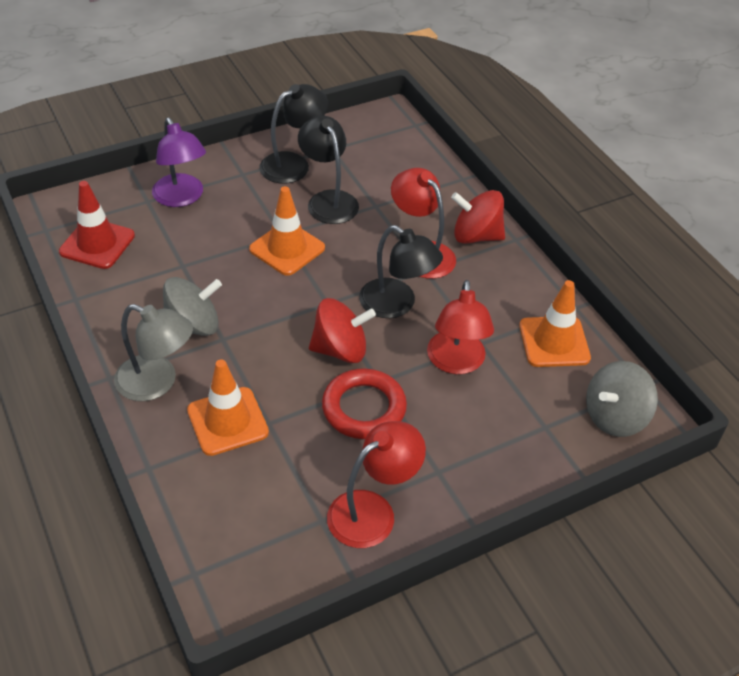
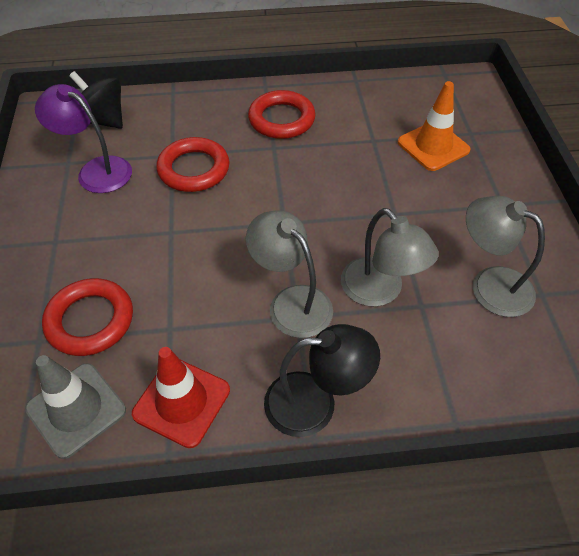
black lamp: [259,84,328,184] [298,116,359,224] [359,225,443,318] = 3 -> [264,324,380,437] = 1
black spinning top: none = 0 -> [69,71,123,129] = 1
grey lamp: [114,304,193,401] = 1 -> [246,211,333,338] [341,208,439,307] [466,196,545,317] = 3
grey spinning top: [163,277,222,336] [586,361,658,437] = 2 -> none = 0
grey traffic cone: none = 0 -> [25,355,126,459] = 1
orange traffic cone: [187,359,269,456] [249,186,325,276] [519,280,591,367] = 3 -> [398,81,471,171] = 1
red lamp: [327,421,426,548] [391,168,456,279] [427,280,494,374] = 3 -> none = 0
red ring: [322,368,407,439] = 1 -> [42,278,133,356] [156,137,230,192] [248,90,316,139] = 3
red spinning top: [309,298,376,363] [451,190,505,244] = 2 -> none = 0

